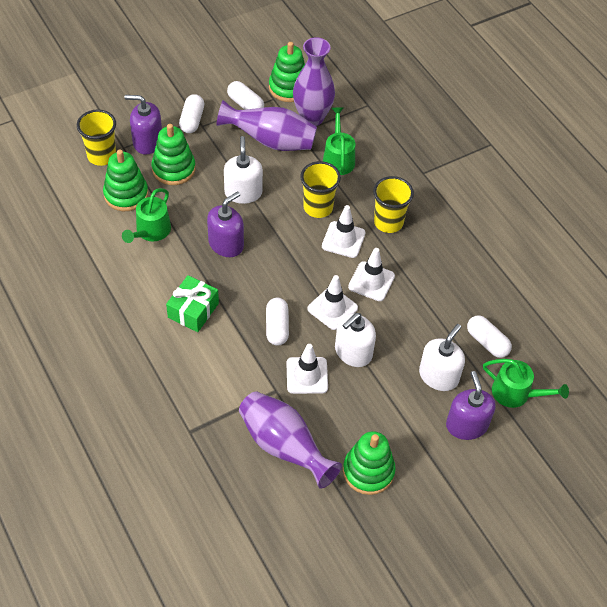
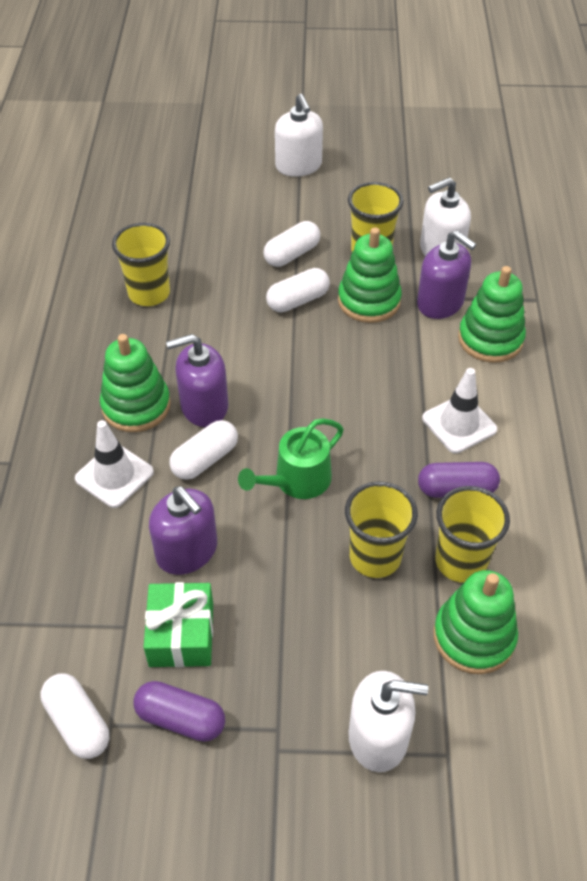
green watering can: [122,188,171,243] [323,107,355,175] [483,359,569,408] = 3 -> [238,418,344,499] = 1
purple capsule: none = 0 -> [134,681,225,742] [418,462,500,498] = 2
purple vase: [217,100,317,151] [239,392,342,489] [293,37,335,126] = 3 -> none = 0
white traffic cone: [286,344,328,394] [307,275,358,330] [322,205,366,258] [348,248,395,301] = 4 -> [75,420,154,508] [422,368,497,453] = 2
yellow cup: [77,110,116,166] [300,161,341,218] [373,176,414,233] = 3 -> [112,223,170,306] [345,481,418,578] [348,182,404,252] [435,486,510,583] = 4

